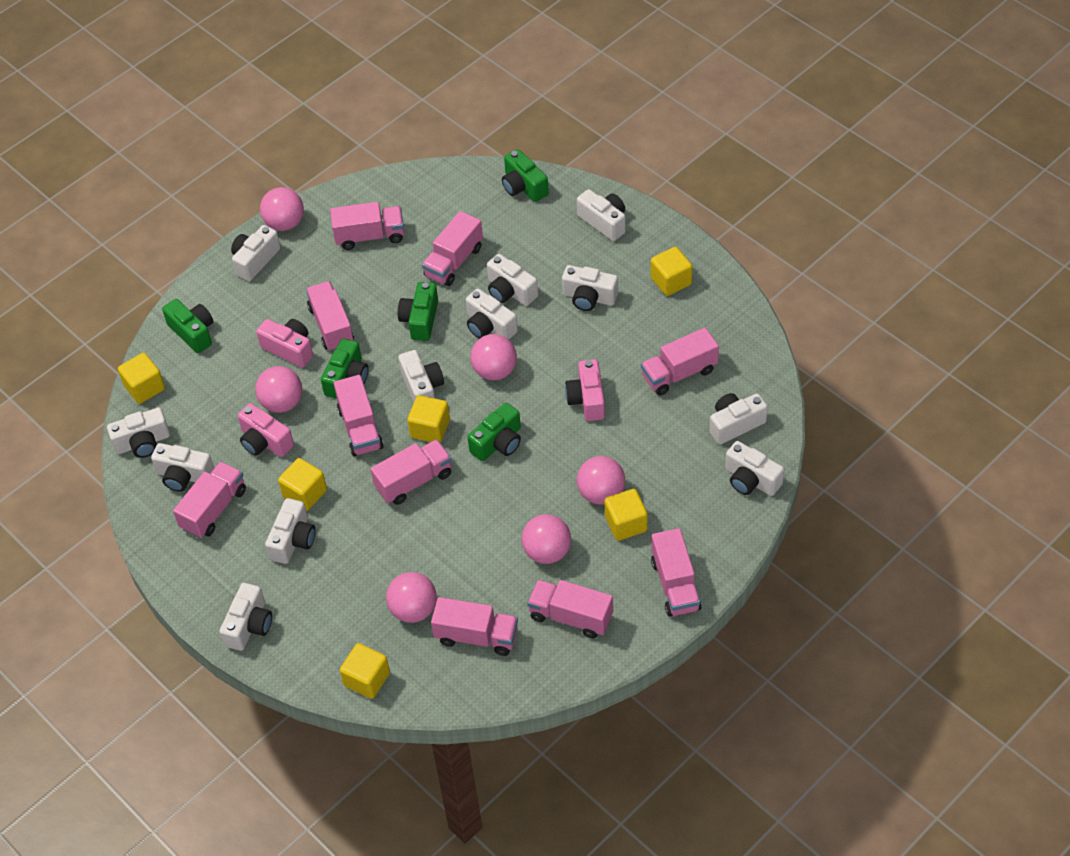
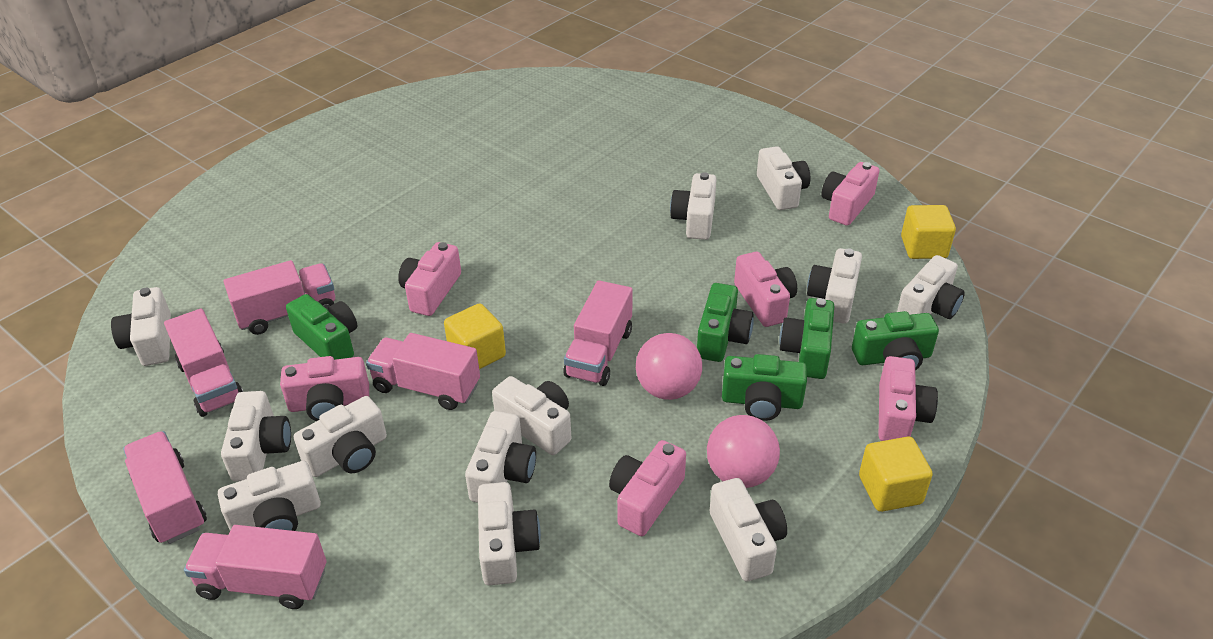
pink ball: [255,366,302,413] [260,187,304,231] [386,572,437,623] [471,334,517,380] [522,514,571,564] [577,456,625,505] = 6 -> [636,333,702,400] [707,415,780,488] = 2
pink camera: [238,403,294,457] [256,319,313,368] [565,359,605,421] = 3 -> [280,356,369,421] [398,242,461,316] [609,440,686,536] [734,252,797,327] [822,162,879,226] [879,356,938,441] = 6
pink truck: [173,462,246,538] [306,281,354,351] [330,202,404,250] [334,375,384,457] [371,439,452,505] [422,211,483,286] [431,597,518,656] [527,580,613,638] [641,328,719,395] [651,528,702,617] = 10 -> [123,431,207,544] [164,308,243,417] [184,525,327,609] [224,260,335,335] [366,333,480,410] [563,280,633,386] = 6
yellow cube: [118,353,165,404] [278,458,327,511] [340,643,390,699] [407,395,450,443] [604,489,648,541] [651,247,692,296] = 6 -> [444,303,506,369] [859,437,933,512] [901,205,956,259] = 3

